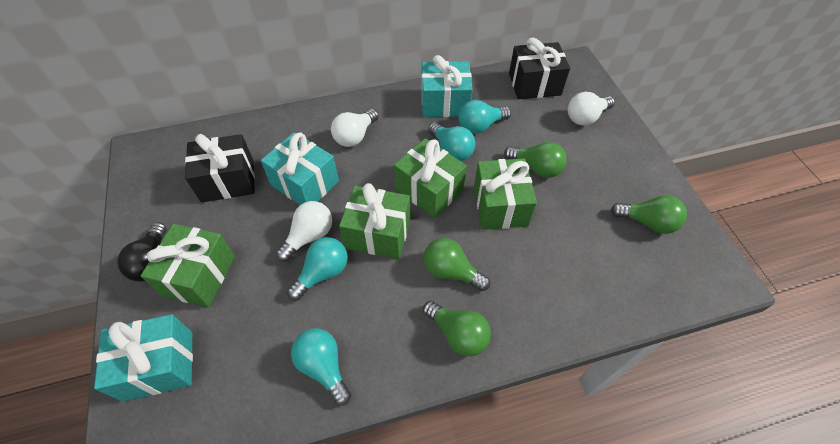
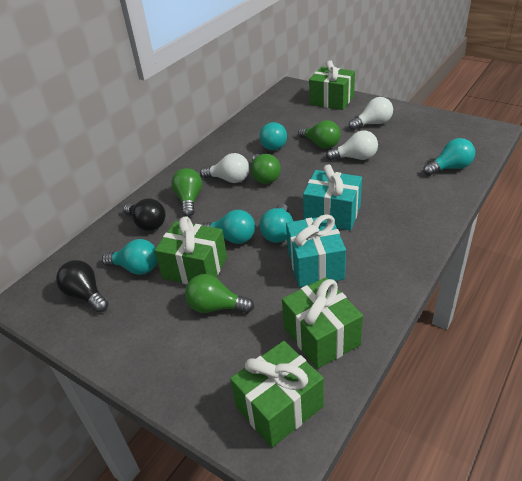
black gift: [185,134,255,203] [509,38,570,99] = 2 -> none = 0
black light bulb: [117,222,167,282] = 1 -> [56,260,109,312] [123,198,166,231] = 2
turquoise gift: [94,314,193,402] [261,132,339,205] [422,55,473,117] = 3 -> [286,214,346,287] [303,164,362,230] = 2
turquoise light bulb: [287,237,348,300] [291,328,351,406] [428,122,475,161] [458,100,511,134] = 4 -> [102,239,157,275] [201,210,255,244] [259,122,287,150] [259,204,293,243] [423,138,475,176] = 5

